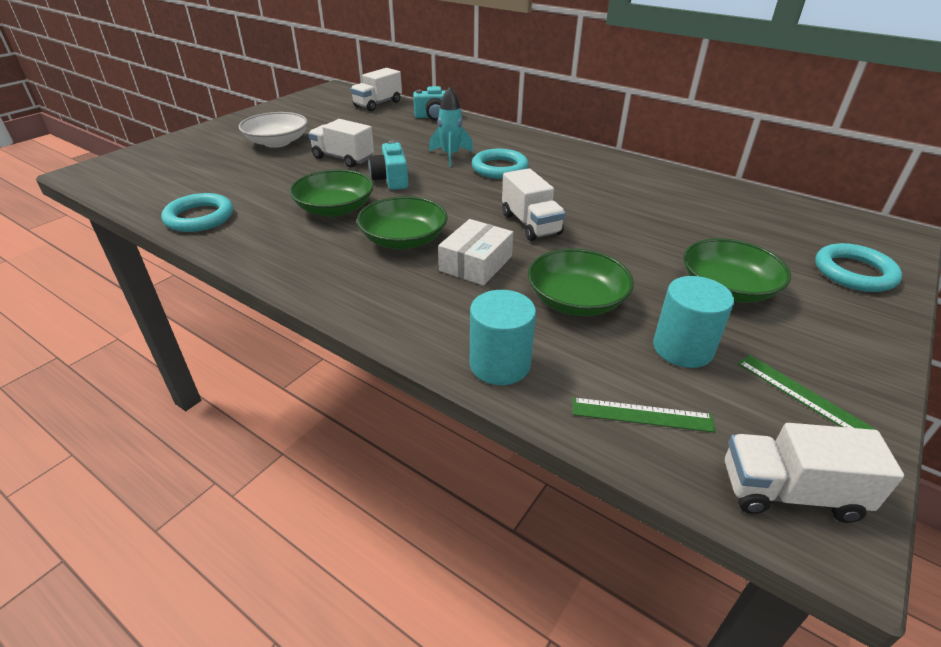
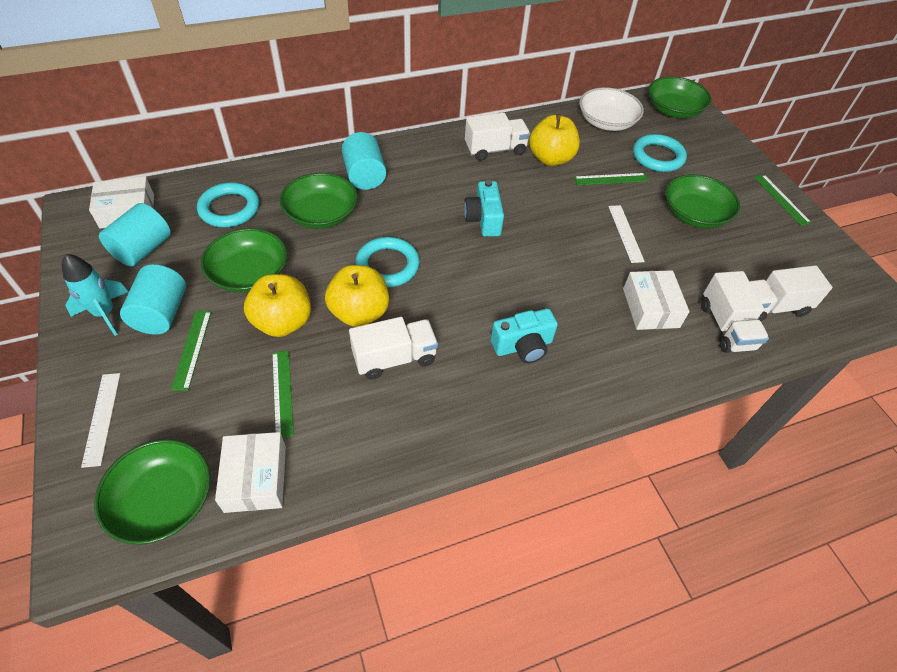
green bowl: [290,169,374,217] [357,196,448,249] [528,248,634,316] [683,238,791,303] = 4 -> [94,439,211,545] [201,228,287,293] [280,173,358,229] [648,76,712,118] [665,174,740,228] = 5
green ruler: [573,397,716,433] [738,355,877,430] = 2 -> [171,311,211,391] [272,350,294,438] [574,173,648,185] [754,175,812,226] = 4
turquoise cylinder: [470,290,536,385] [653,276,734,368] = 2 -> [99,203,171,267] [120,264,186,335] [342,132,386,190] = 3
white box: [438,219,513,285] = 1 -> [89,177,154,228] [215,432,286,513] [623,270,689,330] = 3
white ruler: none = 0 -> [81,373,120,468] [608,205,645,263] = 2
yellow apple: none = 0 -> [244,274,311,337] [325,265,389,327] [529,114,580,166] = 3

